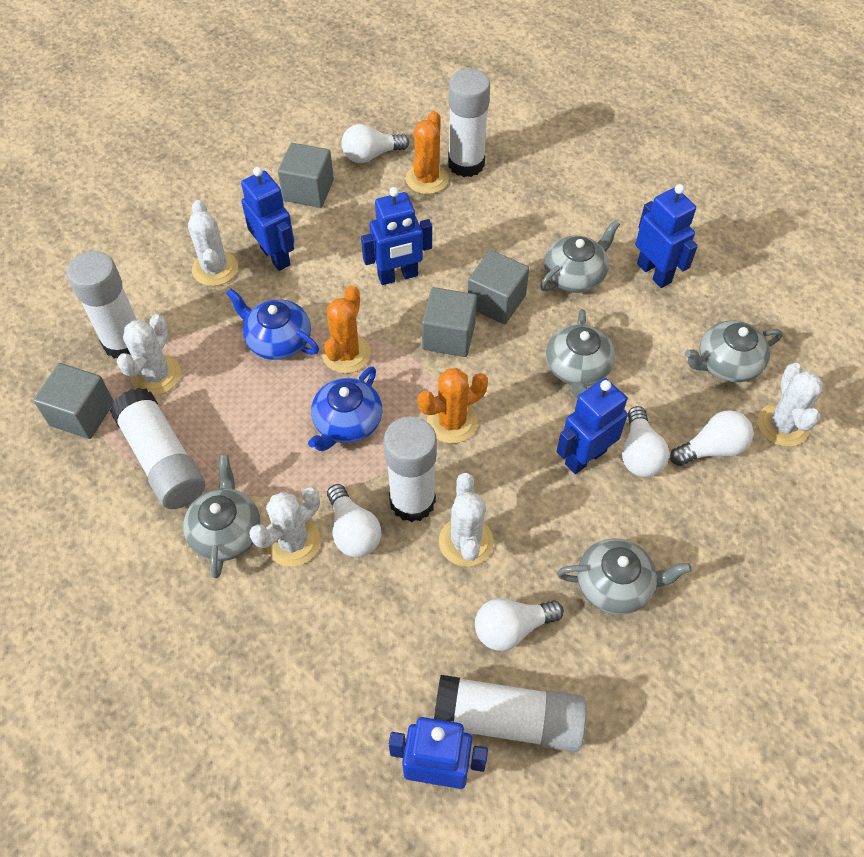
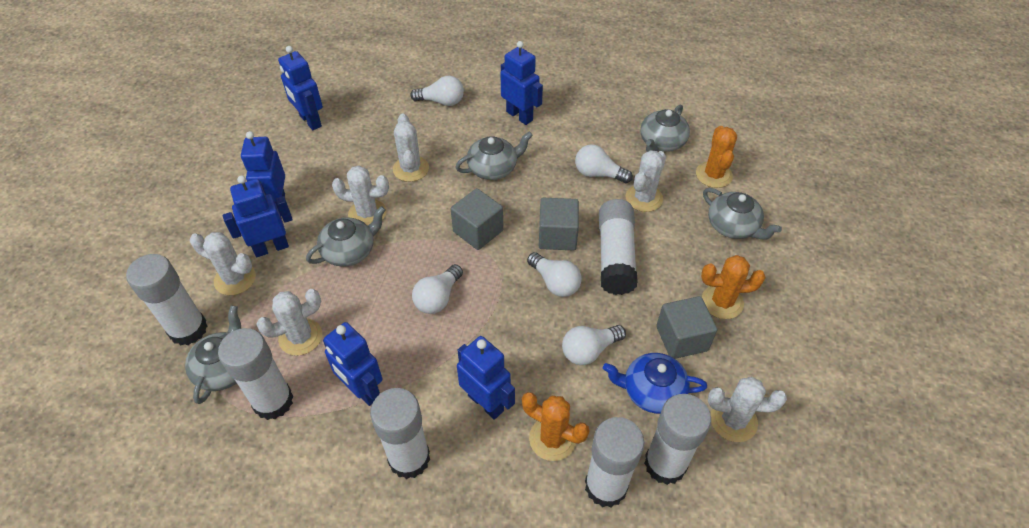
blue robot: [241,167,294,271] [361,187,432,285] [389,717,488,789] [556,378,628,474] [636,184,698,288] = 5 -> [223,176,293,257] [241,131,285,216] [278,46,323,130] [323,322,383,406] [457,336,515,420] [500,41,543,125] = 6
blue teapot: [226,288,319,360] [308,366,382,451] = 2 -> [603,353,707,414] = 1
grey cube: [33,363,114,439] [278,143,334,208] [422,287,477,357] [468,250,529,324] = 4 -> [451,188,503,250] [539,198,579,250] [656,296,717,359] = 3
white cactus: [117,314,181,395] [188,200,238,286] [249,487,321,567] [439,473,494,567] [758,363,823,447] = 5 -> [190,232,256,295] [256,289,322,356] [332,166,389,226] [393,114,429,182] [625,150,666,212] [708,377,787,442] = 6
white glue stick: [67,251,137,359] [110,387,205,509] [384,416,437,522] [434,675,587,752] [448,69,490,177] = 5 -> [126,254,207,346] [218,328,294,420] [370,388,430,479] [585,417,644,507] [599,199,638,295] [644,394,711,485] = 6

